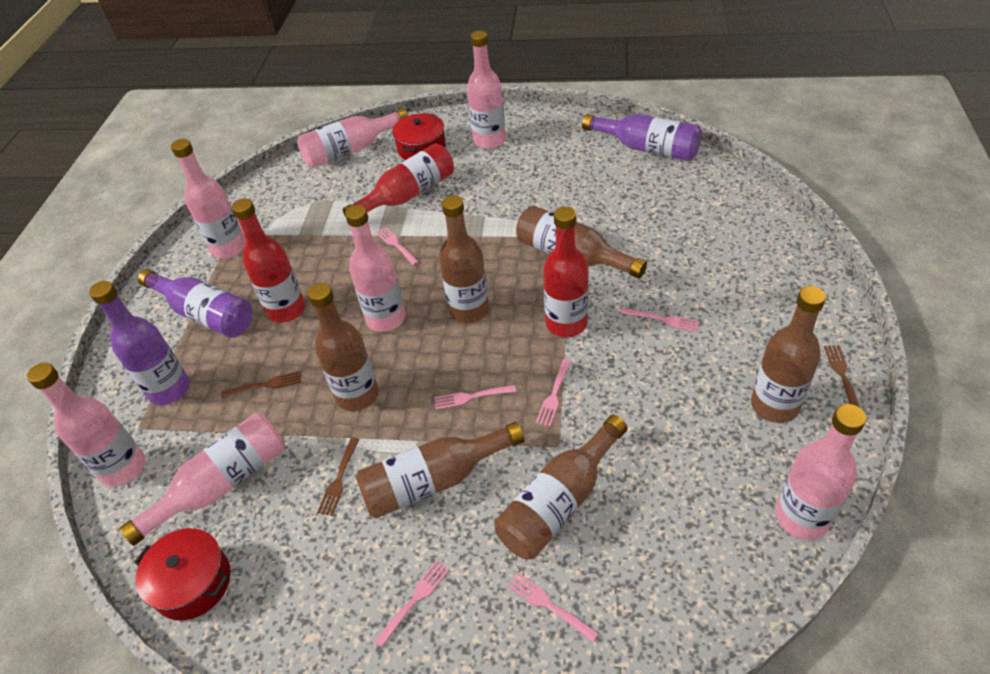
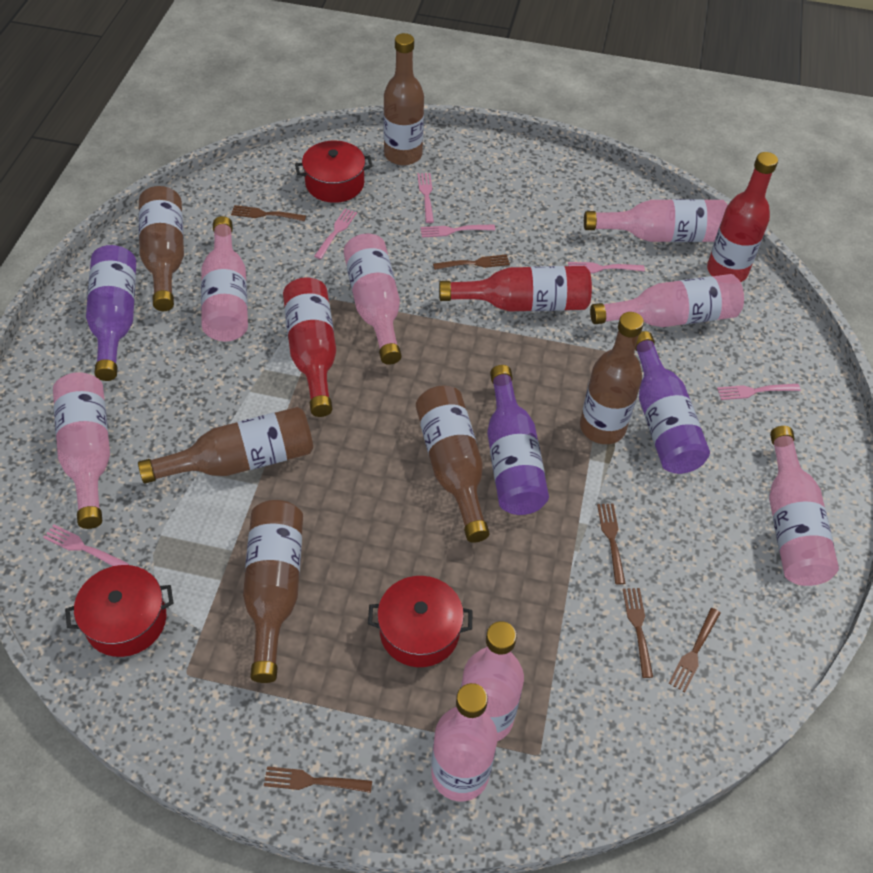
brown fork: [222,371,301,398] [317,437,359,516] [824,345,860,408] = 3 -> [231,205,306,221] [264,766,372,793] [433,254,510,270] [597,503,626,585] [623,588,653,678] [668,608,720,692] = 6
pink bottle: [27,362,145,487] [119,413,285,546] [171,139,246,259] [297,108,408,168] [345,205,406,332] [467,31,506,149] [775,404,866,540] = 7 -> [53,372,110,529] [201,216,248,342] [344,234,402,365] [431,683,498,802] [461,621,524,741] [584,199,728,242] [590,274,744,327] [769,426,839,586] = 8
red pot: [134,528,231,621] [392,113,446,160] = 2 -> [65,565,174,657] [295,140,373,203] [368,576,473,667] = 3

